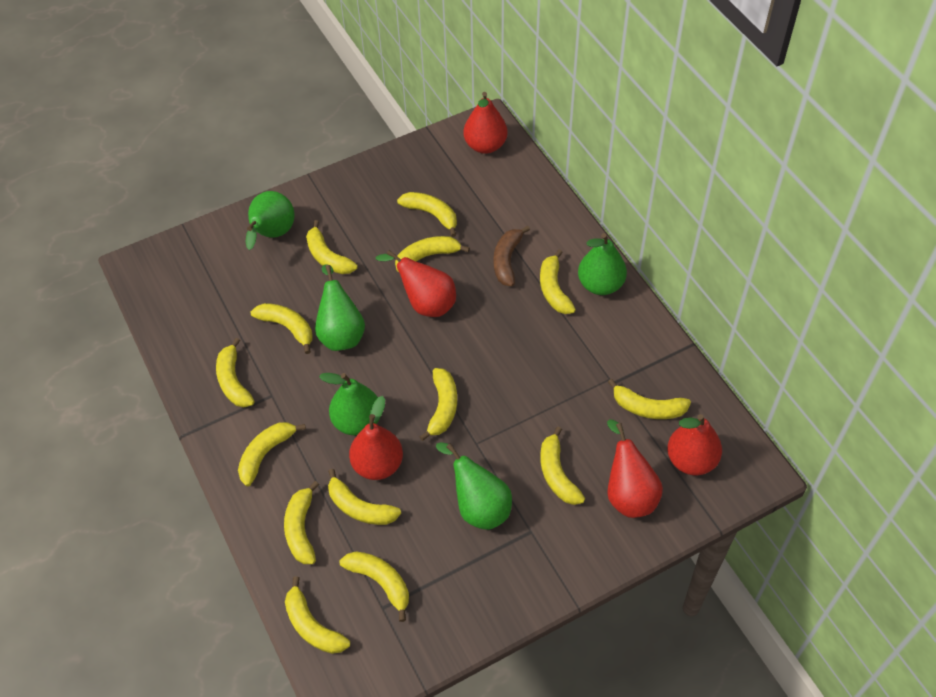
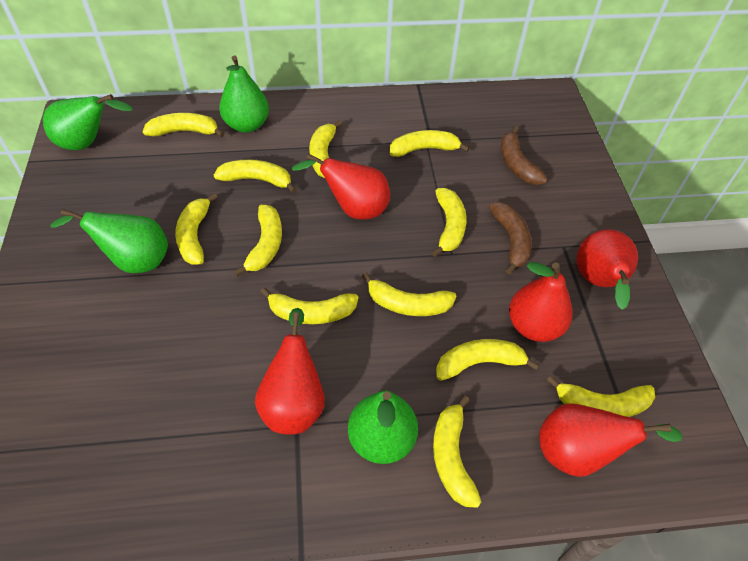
brown banana: [494,225,530,286] = 1 -> [489,202,532,275] [501,126,547,185] = 2
green pear: [245,191,294,250] [315,264,365,351] [319,373,380,435] [436,442,512,530] [578,233,627,295] = 5 -> [43,94,133,150] [50,209,168,273] [219,55,269,133] [348,391,418,464] = 4
yellow banana: [216,338,255,407] [238,422,306,486] [250,303,313,354] [284,481,319,564] [285,577,350,654] [306,220,357,274] [328,469,401,525] [339,551,409,622] [395,236,470,272] [397,192,457,237] [419,368,457,441] [540,249,576,314] [540,427,585,505] [608,379,691,419] = 14 -> [143,113,224,137] [175,193,218,264] [214,159,297,193] [234,205,282,276] [260,288,358,324] [309,120,342,178] [362,273,456,316] [390,130,470,157] [431,188,467,257] [433,396,481,508] [436,339,539,381] [546,376,655,417] = 12

